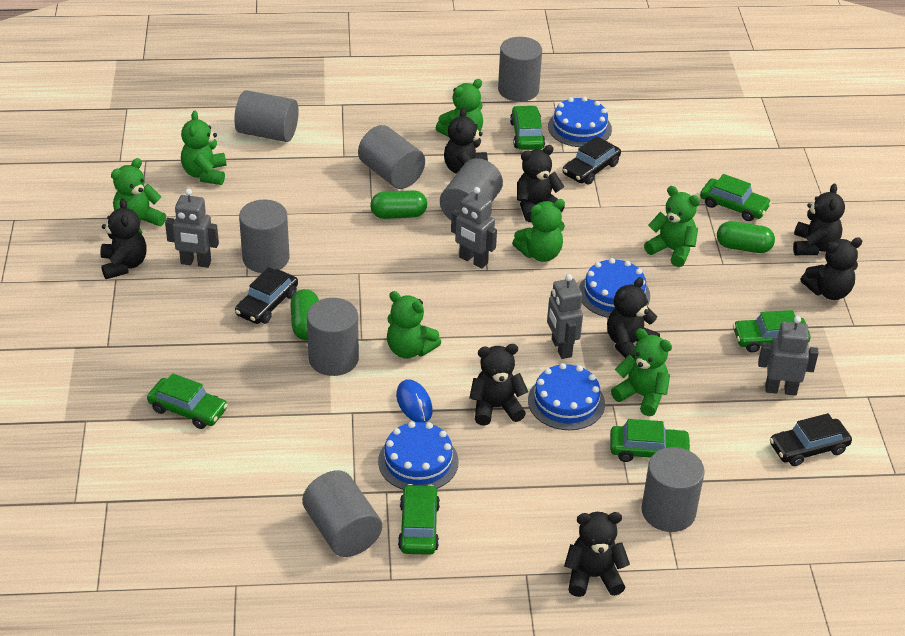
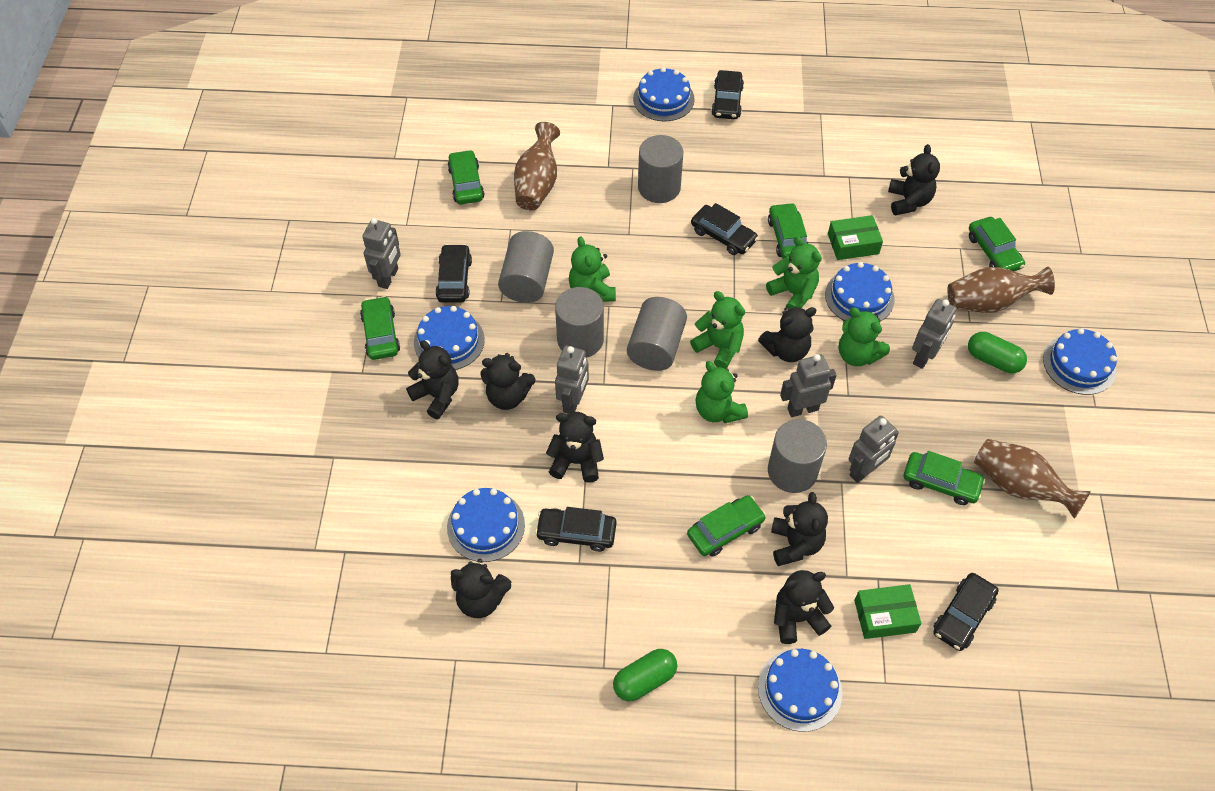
black car: [235,267,298,324] [563,136,621,185] [770,413,852,466] = 3 -> [435,244,472,303] [535,507,617,552] [691,203,758,255] [711,70,744,119] [933,573,998,651] = 5
blue cake: [378,421,459,490] [528,363,605,430] [548,97,612,147] [579,258,650,318] = 4 -> [414,306,485,370] [447,488,525,562] [633,67,695,121] [758,649,842,732] [825,262,895,322] [1043,328,1117,395] = 6
blue mouse: [396,379,433,423] = 1 -> none = 0
brown vase: none = 0 -> [514,122,560,210] [947,267,1055,313] [974,439,1091,519] = 3
green box: none = 0 -> [828,215,883,260] [854,584,921,639] = 2
green capsule: [290,289,319,340] [370,190,427,219] [717,221,775,253] = 3 -> [613,649,677,701] [968,332,1027,373] = 2
green teddy bear: [111,158,166,234] [181,111,226,185] [387,291,441,359] [436,79,483,137] [512,199,565,262] [611,328,672,416] [644,186,700,267] = 7 -> [569,236,616,302] [690,291,745,369] [695,361,748,423] [766,236,822,309] [838,307,890,366] = 5
grey cylinder: [234,90,299,142] [239,200,290,273] [302,470,382,557] [307,298,359,376] [358,125,425,189] [440,158,503,220] [498,37,542,102] [641,447,705,532] = 8 -> [498,231,554,303] [555,287,604,358] [627,297,687,371] [638,135,684,203] [768,419,827,493] = 5
grey robot: [165,189,219,268] [451,187,497,268] [547,274,583,359] [758,316,819,396] = 4 -> [362,218,401,289] [555,346,589,414] [780,354,836,417] [849,416,899,483] [912,299,957,369] = 5

